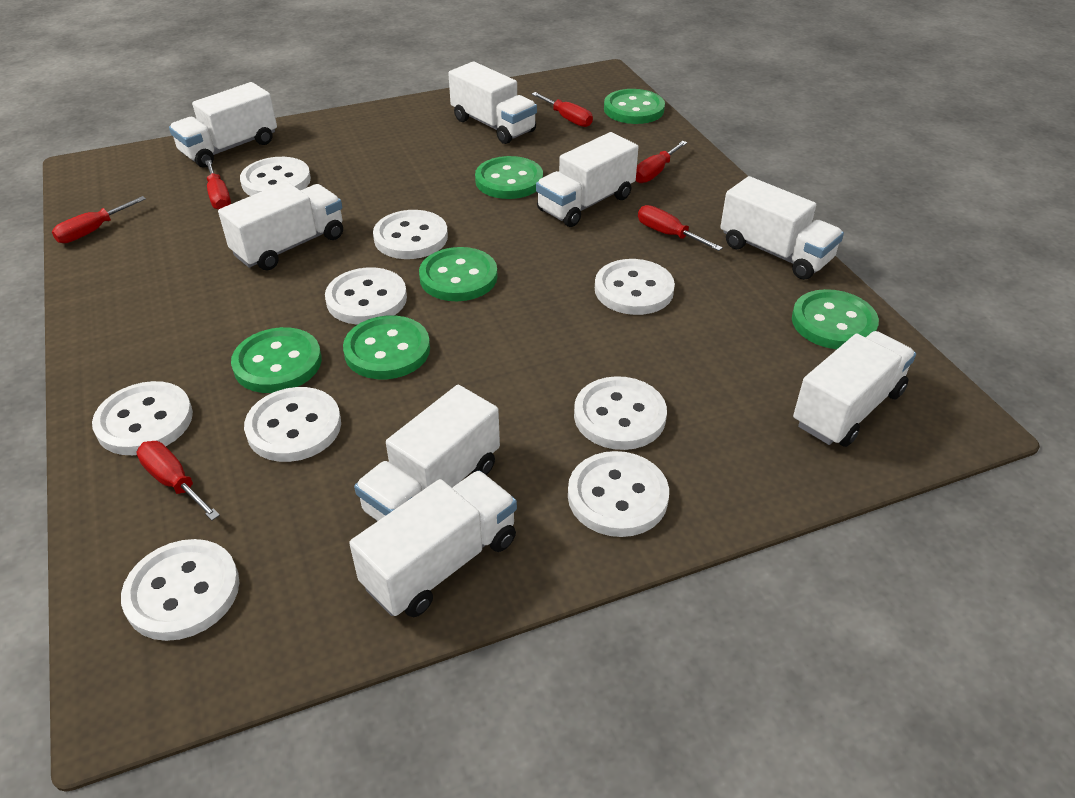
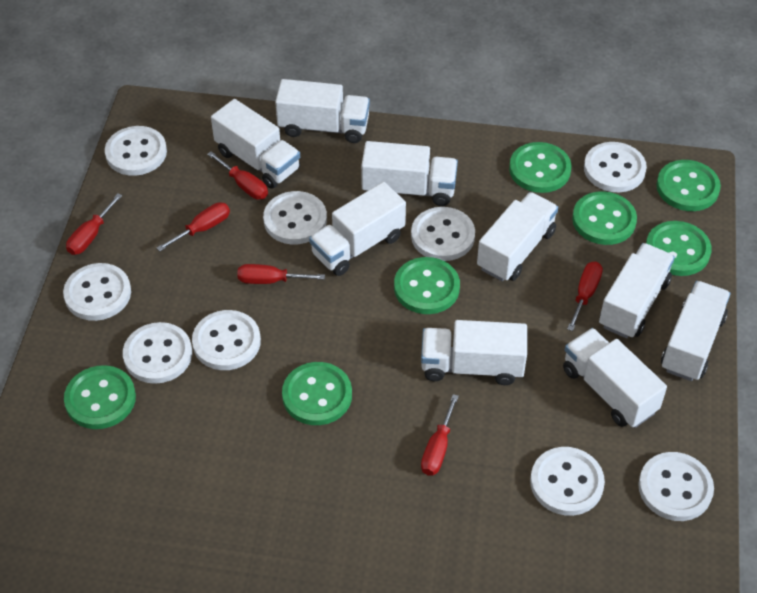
green button: [231,327,322,393] [343,315,430,379] [419,247,498,301] [475,156,543,199] [604,89,665,124] [792,289,879,349] = 6 -> [64,365,136,429] [282,362,352,425] [394,257,460,314] [509,142,571,193] [572,191,637,245] [646,221,712,276] [656,160,721,211] = 7
white truck: [169,82,277,168] [218,182,343,270] [349,470,517,617] [354,385,500,521] [448,62,537,144] [536,132,638,227] [720,176,844,280] [793,331,916,447] = 8 -> [211,99,300,189] [275,79,370,143] [309,182,406,276] [361,141,458,206] [421,320,527,385] [477,192,558,282] [563,328,667,428] [599,243,675,339] [661,281,731,381] = 9

